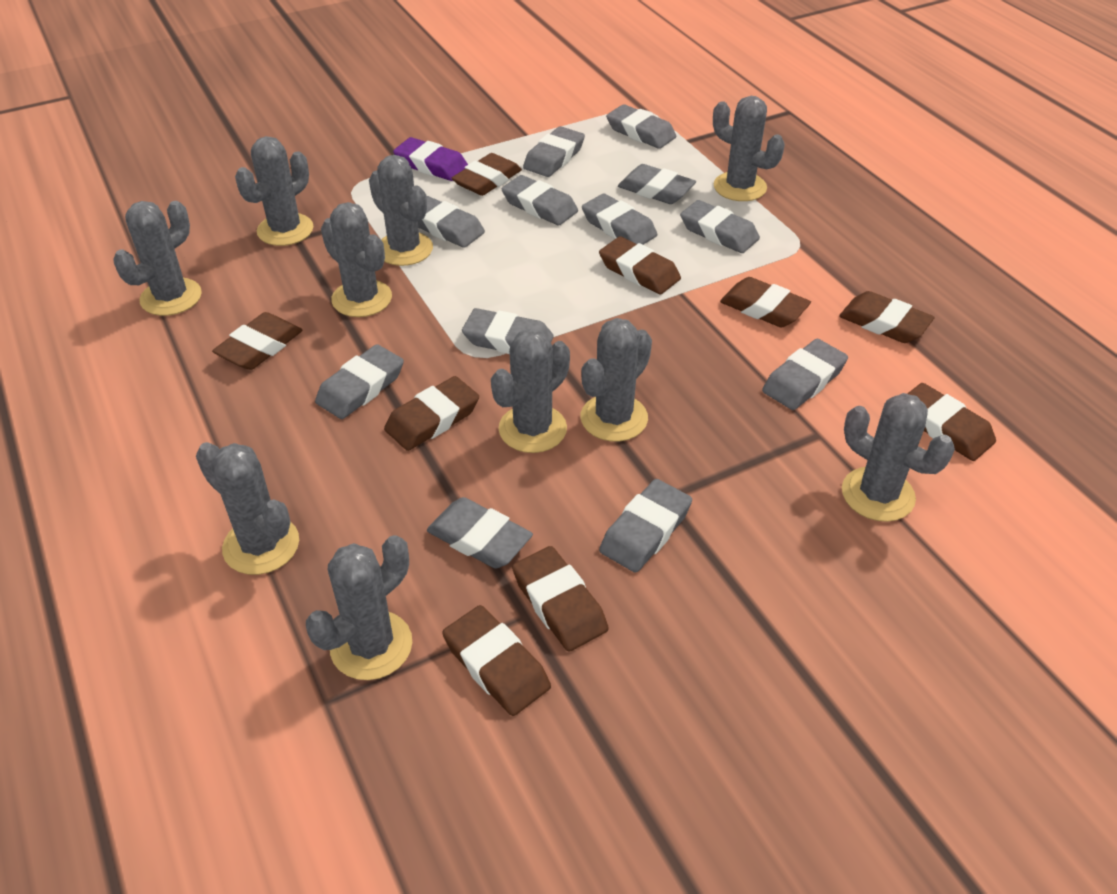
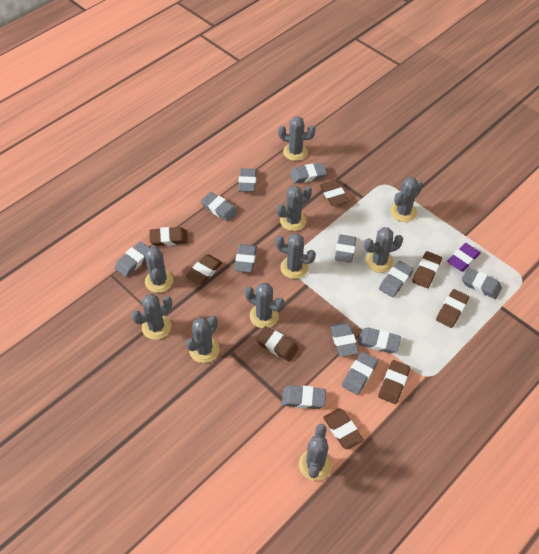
brown eraser: [212,312,303,370] [384,376,479,451] [442,605,551,716] [451,153,522,196] [512,546,609,652] [599,236,681,295] [720,277,811,327] [839,291,935,343] [907,383,996,461] = 9 -> [149,227,188,246] [186,254,222,284] [255,326,299,362] [320,180,349,206] [323,408,364,450] [378,360,410,404] [412,251,442,288] [436,289,469,328] = 8

